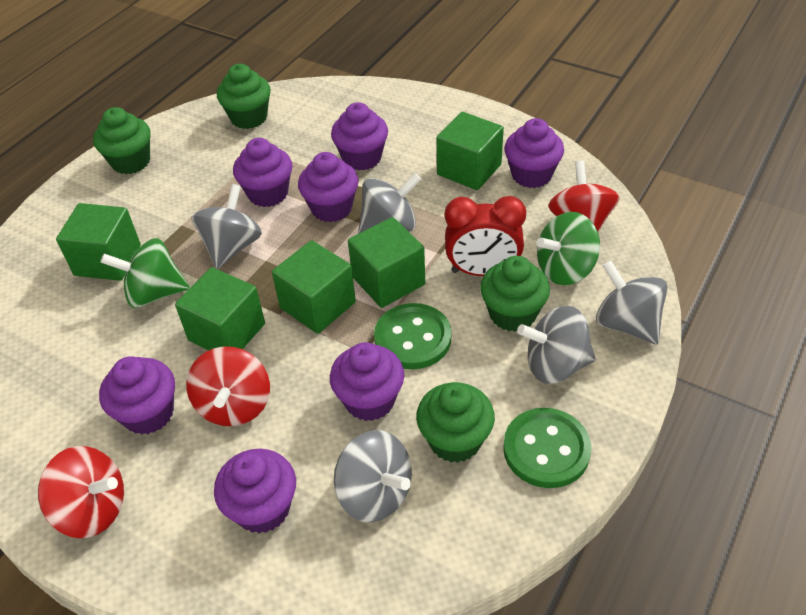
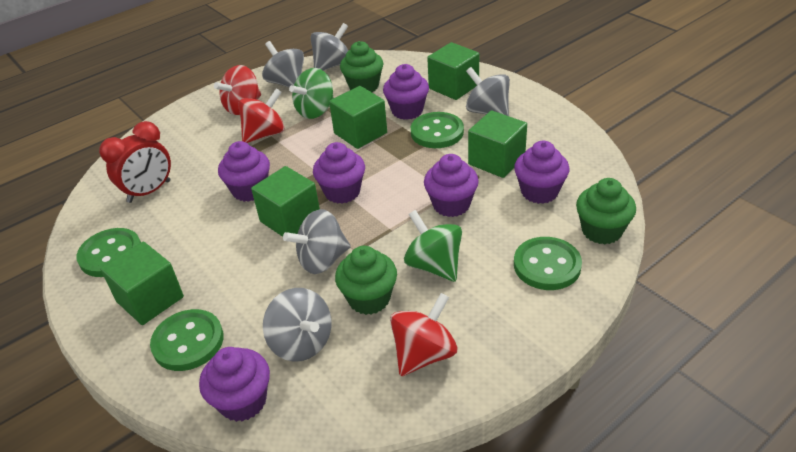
green button: [374,303,451,369] [503,408,591,488] = 2 -> [76,228,141,277] [150,309,224,371] [411,112,464,148] [514,237,582,290] = 4
green cupcake: [93,107,150,174] [217,64,271,129] [416,382,495,463] [480,256,550,332] = 4 -> [335,246,397,315] [340,41,383,93] [576,178,636,245] = 3
purple cupcake: [99,356,175,435] [214,449,296,533] [233,138,292,207] [298,152,359,222] [330,342,404,421] [331,102,388,171] [504,118,564,188] = 7 -> [199,347,270,422] [218,141,270,202] [313,142,365,204] [383,64,429,120] [424,154,479,217] [514,141,569,204] = 6

